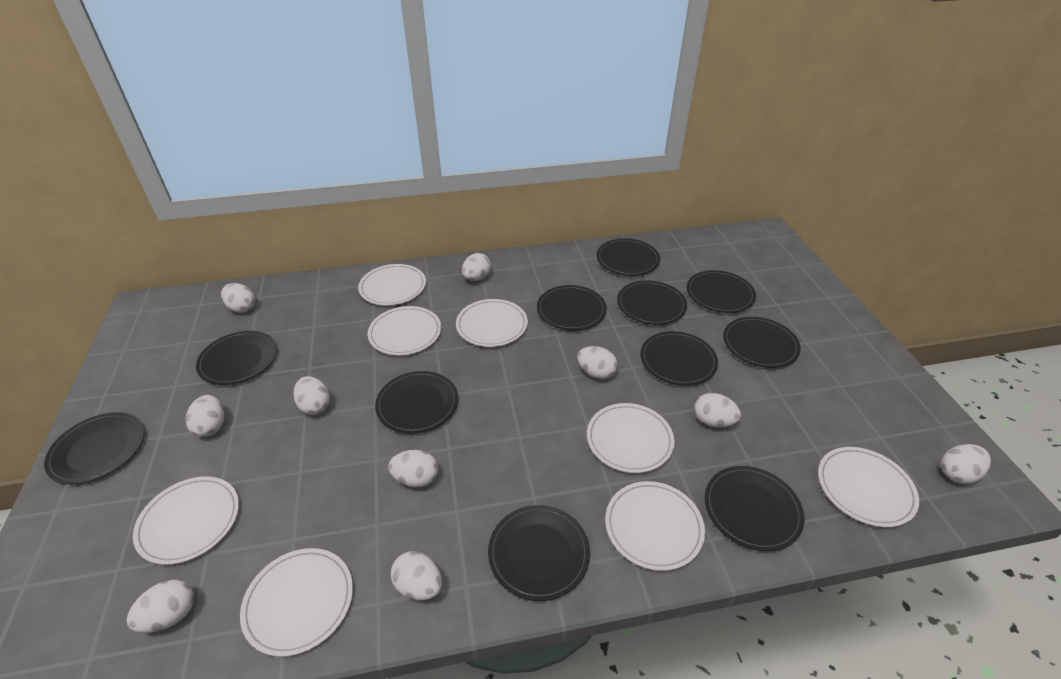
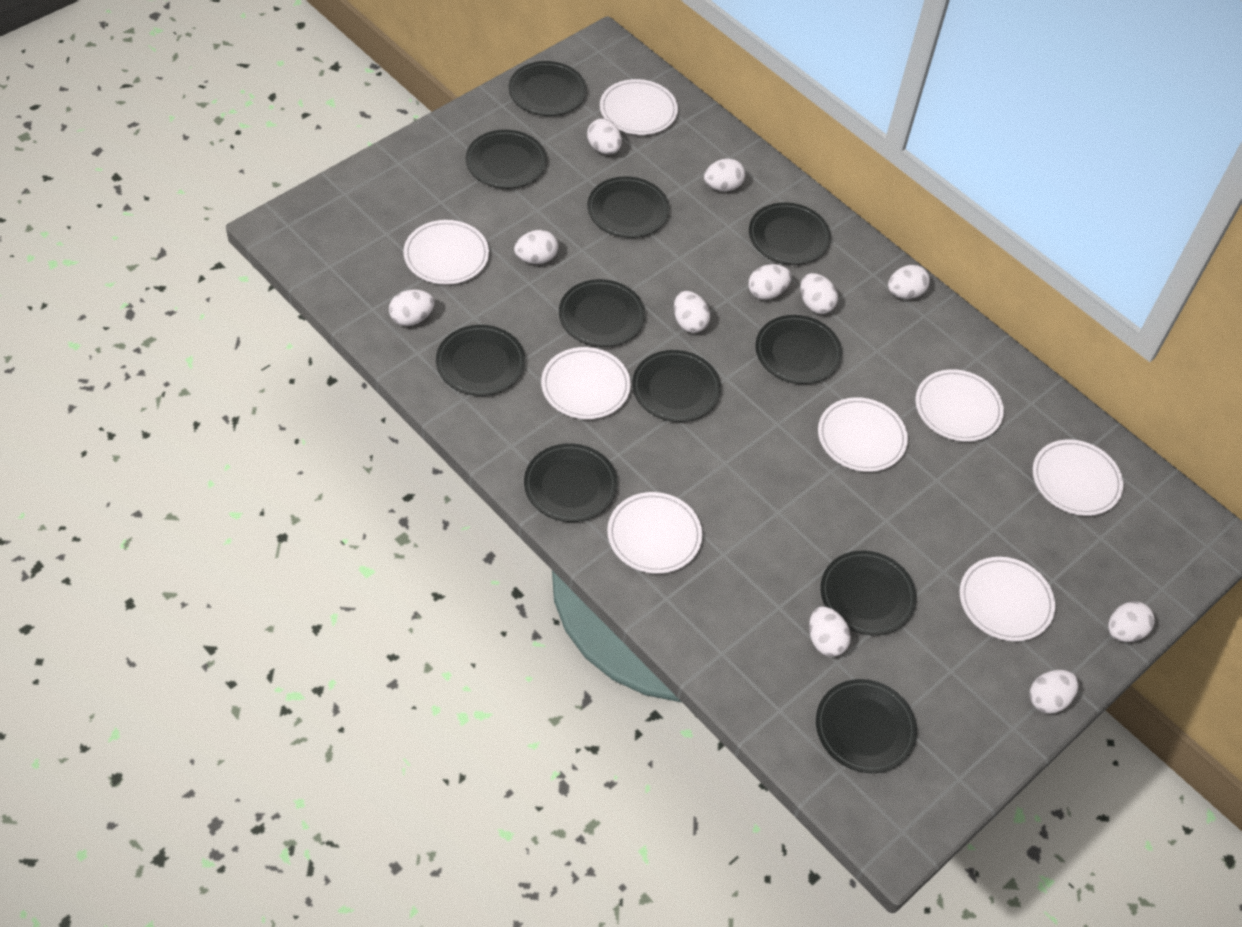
white egg: [127,580,194,633] [186,395,224,437] [221,283,255,313] [293,376,330,415] [388,450,438,488] [391,551,442,600] [462,253,491,281] [577,346,617,379] [694,393,741,428] [941,444,991,484] = 10 -> [389,290,435,326] [514,230,558,264] [587,119,622,154] [674,291,710,333] [704,158,745,191] [748,264,791,300] [800,273,838,314] [809,607,851,657] [888,265,930,299] [1030,670,1078,714] [1108,601,1155,642] = 11

